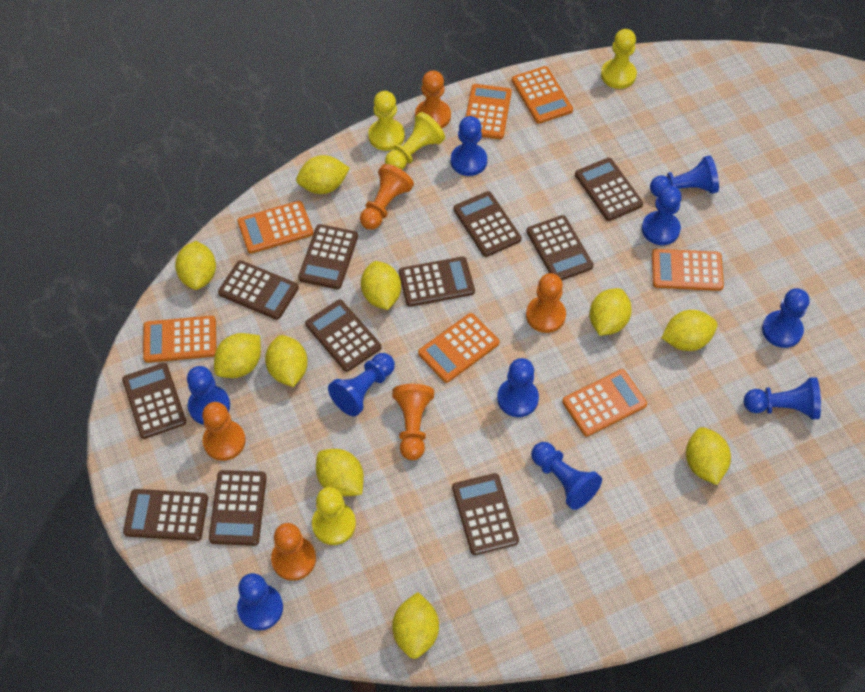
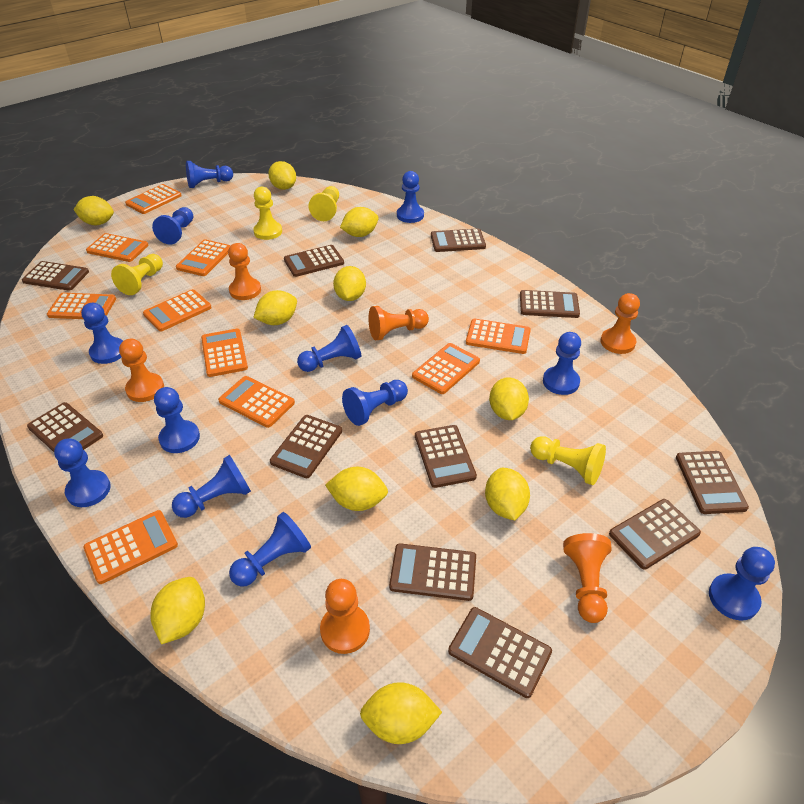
blue pawn: [187,366,230,425] [237,573,283,630] [328,353,395,416] [451,116,487,176] [497,358,539,417] [531,442,602,510] [642,186,682,245] [650,155,719,197] [744,377,821,419] [762,288,809,348] = 10 -> [54,438,111,507] [81,303,123,364] [152,207,193,245] [154,387,200,453] [172,455,251,518] [186,161,233,188] [229,512,311,587] [297,325,361,372] [342,380,408,426] [397,171,424,223] [543,332,581,395] [709,547,775,620] = 12
orange calculator: [143,316,216,363] [237,201,313,254] [418,313,500,383] [466,84,512,139] [512,66,573,124] [562,369,647,437] [652,249,724,291] = 7 -> [47,293,116,319] [83,510,178,584] [86,233,149,262] [125,184,182,214] [143,289,212,331] [176,239,231,276] [201,329,248,377] [218,376,295,428] [412,343,480,394] [466,318,531,354] = 10

